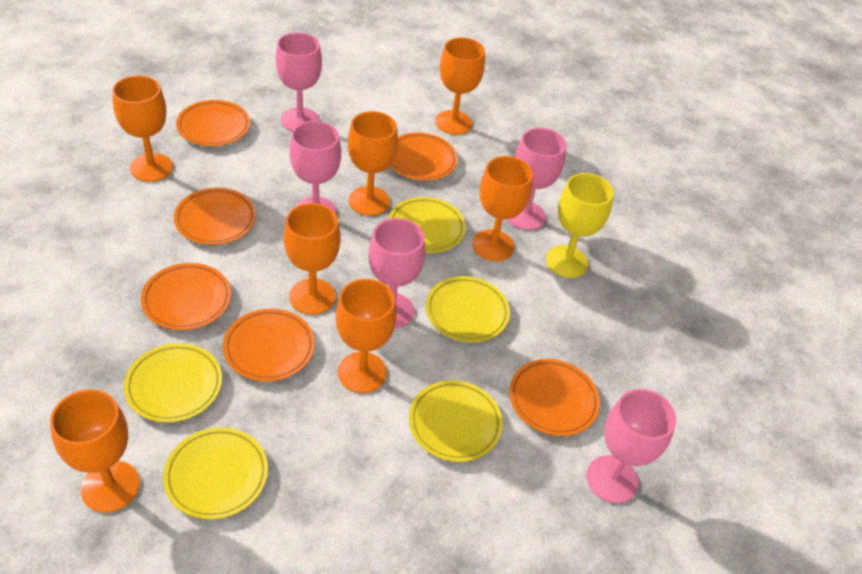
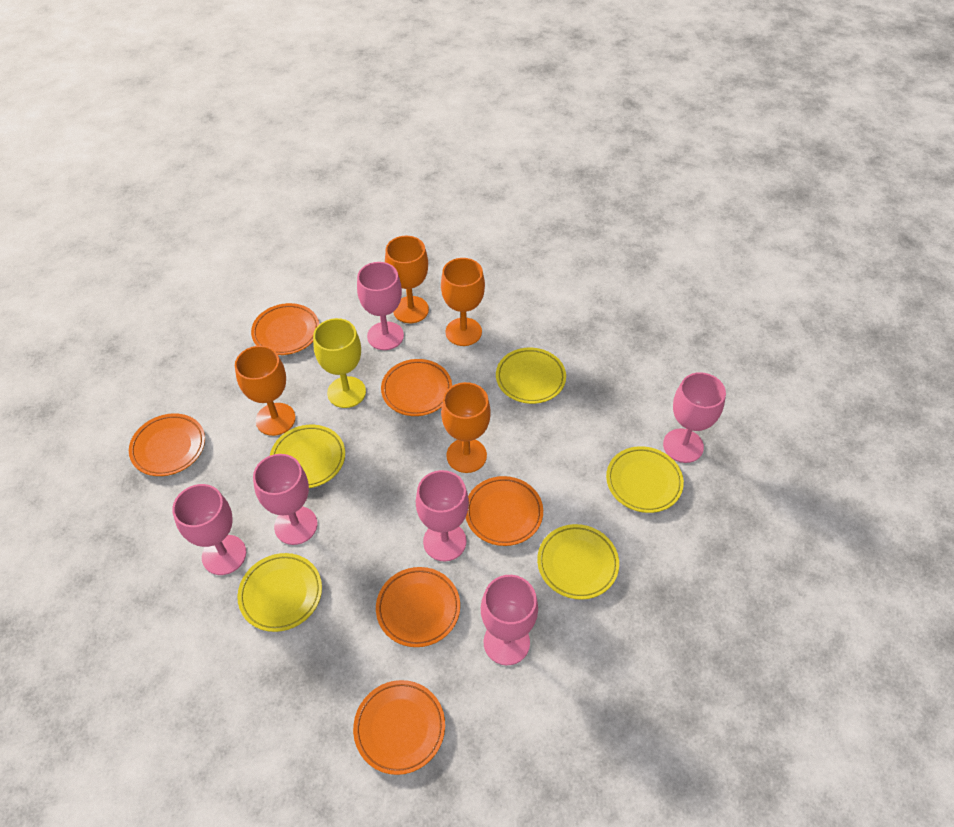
orange goblet: [50,389,140,513] [112,75,173,182] [284,203,341,315] [336,279,397,393] [348,111,398,216] [435,37,485,135] [472,156,533,261] = 7 -> [235,346,296,436] [385,236,429,323] [441,258,485,346] [441,382,491,473] = 4
pink goblet: [276,32,322,131] [290,121,341,215] [369,218,425,329] [507,128,567,230] [586,389,676,504] = 5 -> [172,484,246,575] [253,454,317,545] [357,262,404,350] [416,470,469,561] [481,575,538,665] [663,372,726,463] = 6

